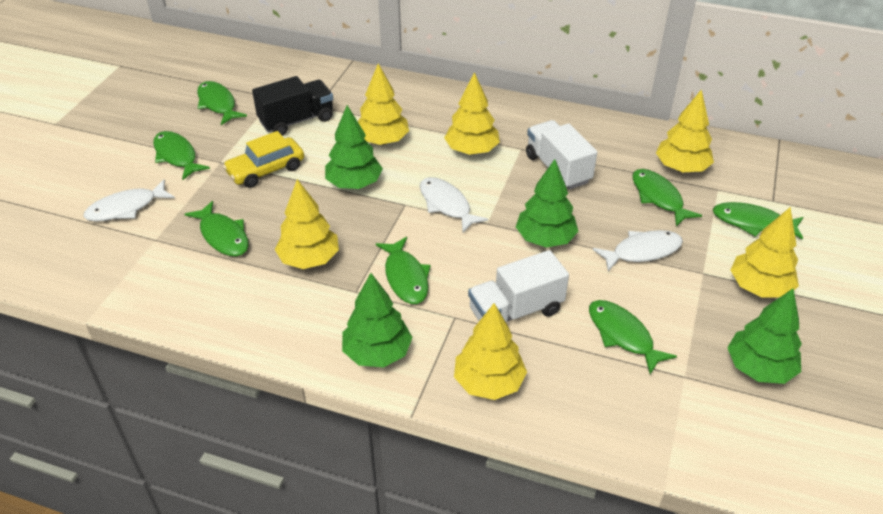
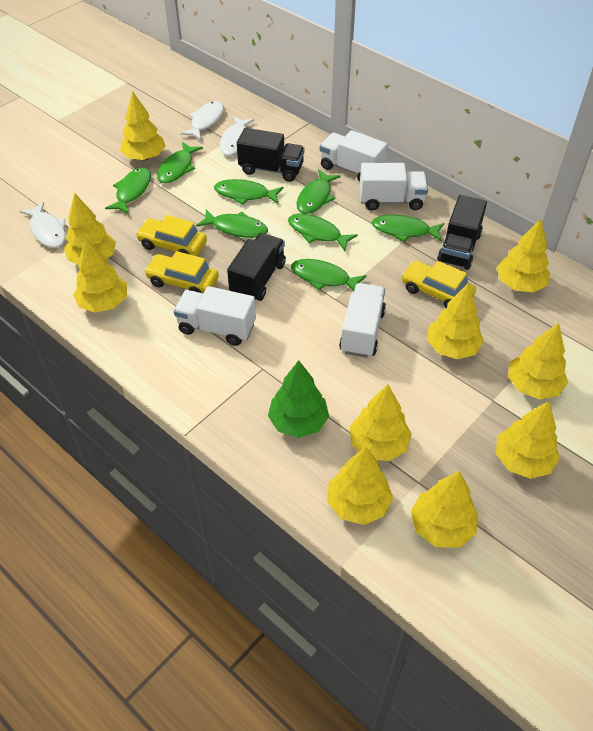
black truck: [252,76,333,136] = 1 -> [227,233,286,301] [237,128,305,182] [437,195,487,270] = 3
green fish: [153,131,210,180] [185,201,249,256] [197,81,247,125] [376,237,431,304] [589,300,677,374] [632,169,702,226] [713,202,804,240] = 7 -> [105,167,151,214] [157,142,203,183] [196,209,268,238] [214,179,283,205] [288,214,358,251] [291,259,367,291] [297,170,341,214] [372,215,444,242] = 8
green tree: [325,105,383,189] [342,273,413,367] [516,159,579,248] [727,289,802,384] = 4 -> [268,360,329,438] = 1
white truck: [468,250,569,322] [526,120,597,190] = 2 -> [174,286,256,346] [320,130,388,182] [339,283,386,358] [360,163,428,210] = 4
yellow car: [223,131,304,188] = 1 -> [136,215,207,256] [144,251,219,294] [401,260,476,308] = 3
yellow tree: [275,179,339,269] [358,64,409,145] [444,72,500,155] [454,303,527,400] [656,89,714,172] [730,207,799,298] = 6 -> [64,193,116,264] [73,238,127,313] [120,91,166,160] [327,447,393,525] [350,384,412,461] [410,471,478,548] [427,283,484,359] [496,401,560,479] [497,219,550,292] [508,323,568,400] = 10

